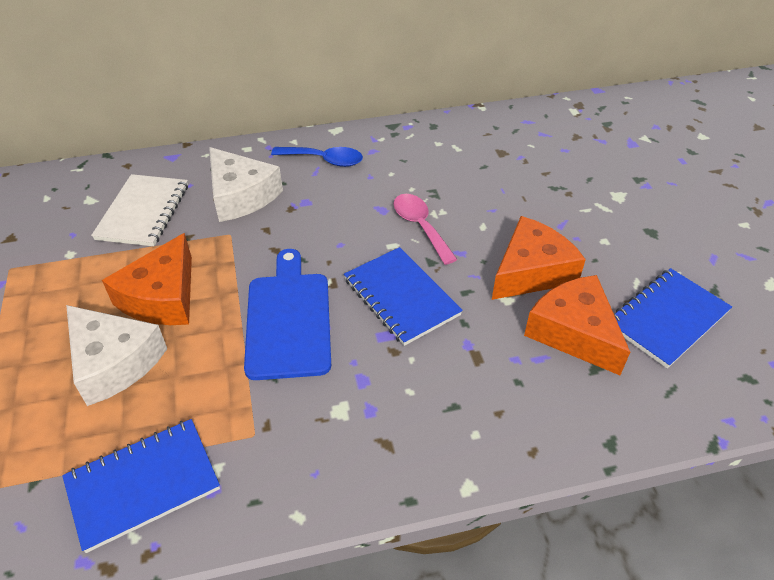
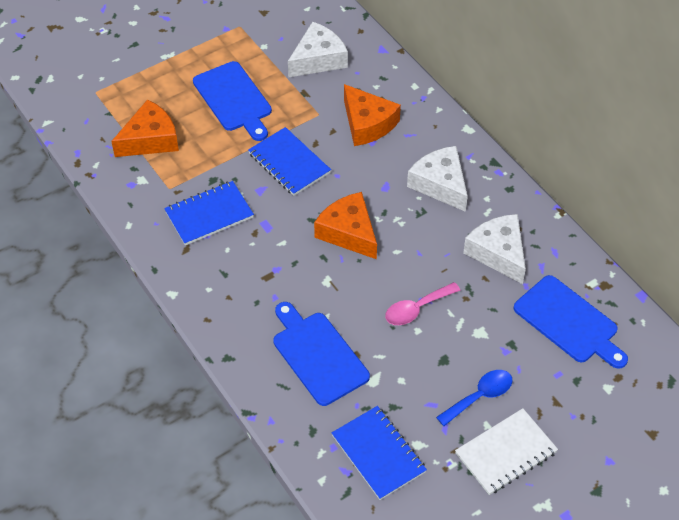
blue cutting board: [244,249,331,380] = 1 -> [193,61,272,141] [273,302,370,406] [514,275,628,369] = 3
white cheese: [66,305,167,406] [209,147,283,222] = 2 -> [288,21,348,77] [407,146,468,212] [463,214,526,284] = 3

